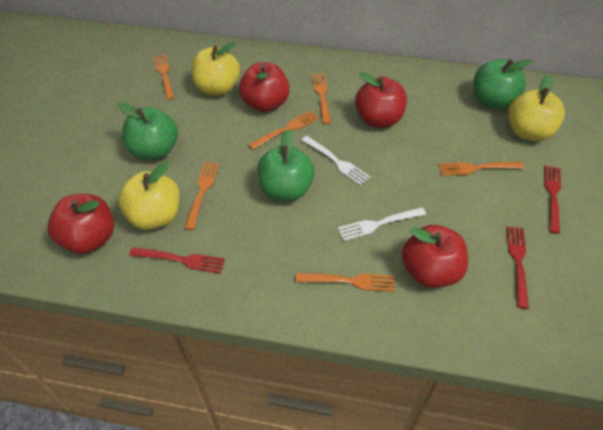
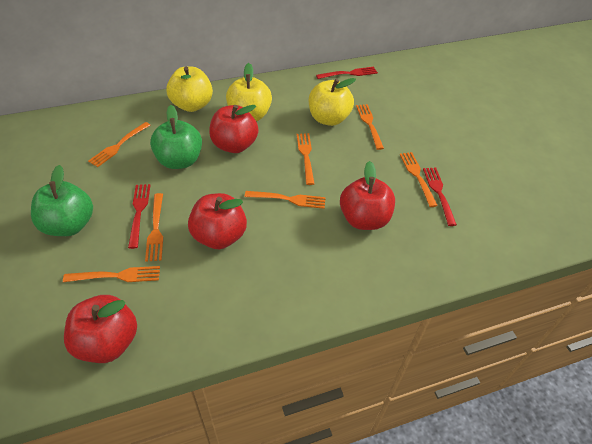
green apple: [118,102,178,160] [257,129,315,201] [473,59,533,109] = 3 -> [31,165,93,236] [150,105,202,169] = 2
orange fork: [153,54,175,100] [184,162,219,230] [248,110,319,150] [296,273,395,292] [312,74,331,124] [438,162,524,176] = 6 -> [63,266,160,282] [88,122,150,167] [145,193,163,262] [245,191,326,209] [297,133,315,185] [356,104,384,150] [400,152,438,207] = 7
white fork: [301,136,370,186] [338,207,426,241] = 2 -> none = 0

